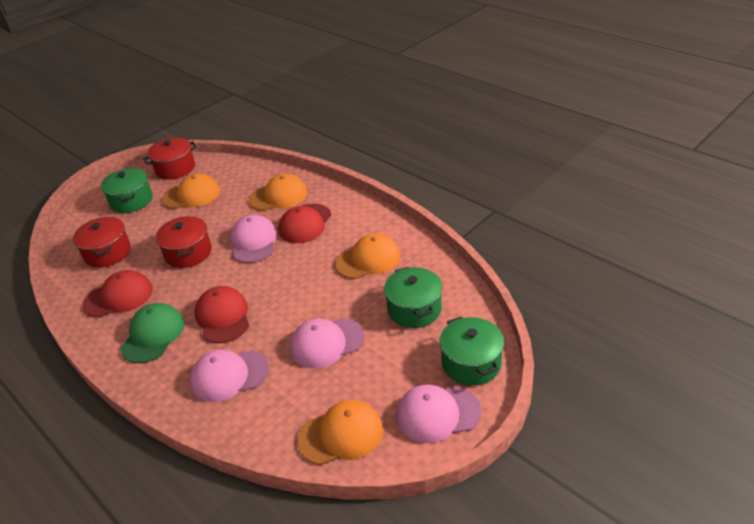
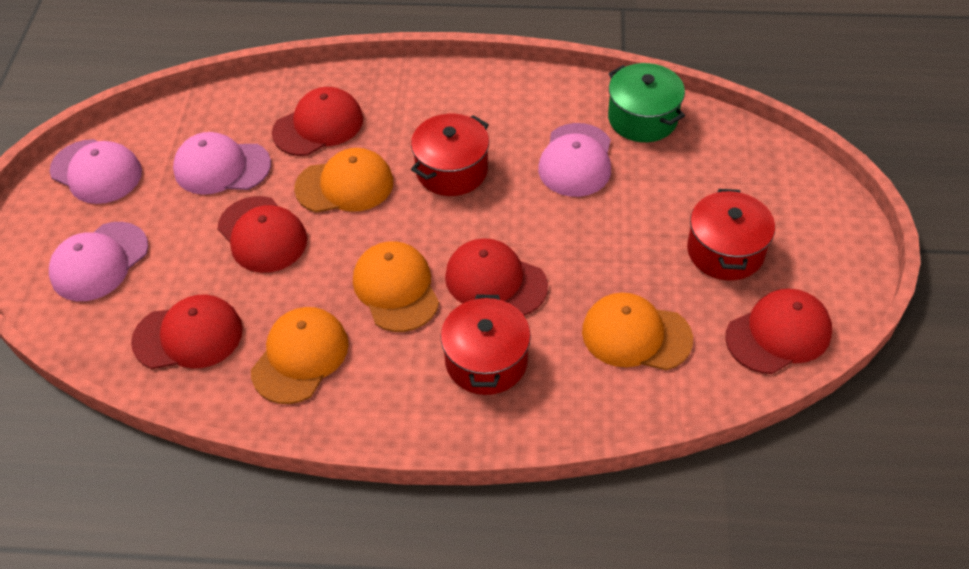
green cap: [120,303,184,363] = 1 -> none = 0
green pot: [101,168,153,213] [384,267,443,328] [439,316,504,386] = 3 -> [608,63,685,142] = 1
red cap: [83,270,153,318] [195,286,249,343] [278,203,331,243] = 3 -> [131,294,243,369] [218,196,307,273] [272,87,363,156] [445,238,548,315] [725,289,832,374] = 5

